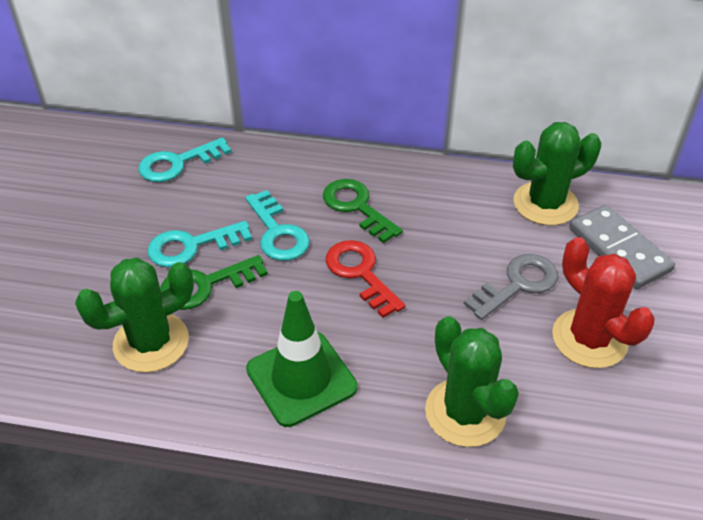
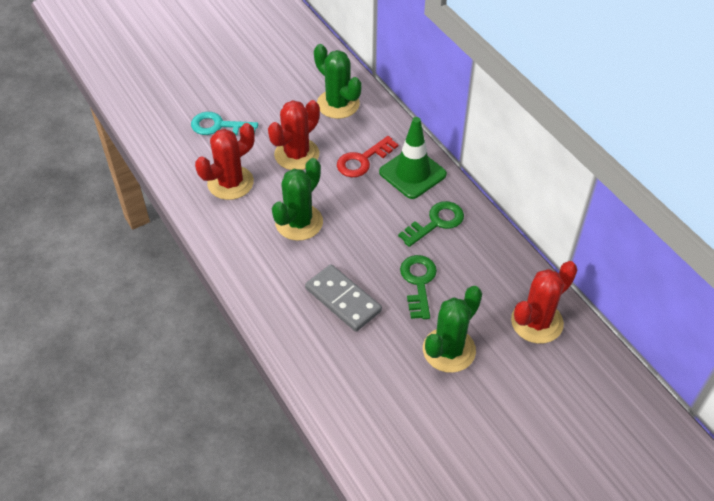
grey key: [464,254,558,320] = 1 -> none = 0
red cactus: [552,237,655,368] = 1 -> [195,123,255,200] [268,100,320,170] [511,261,577,344] = 3
turquoise key: [138,137,231,182] [147,221,252,268] [245,190,310,261] = 3 -> [191,112,258,136] = 1

